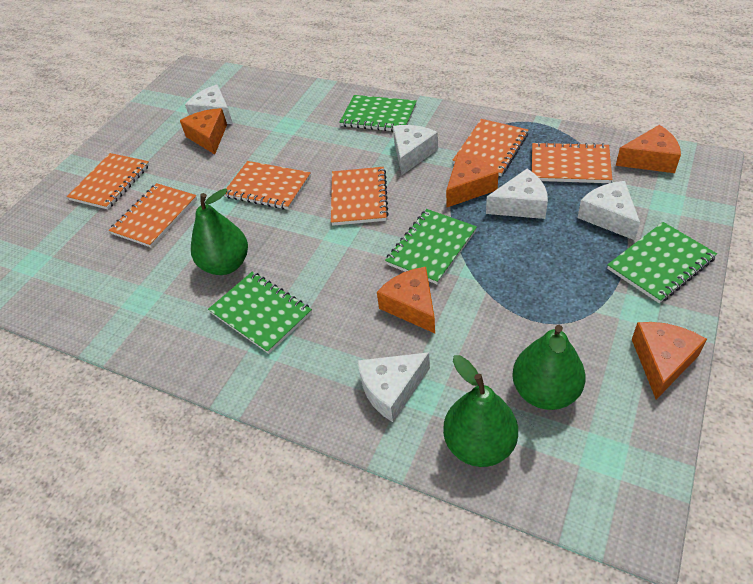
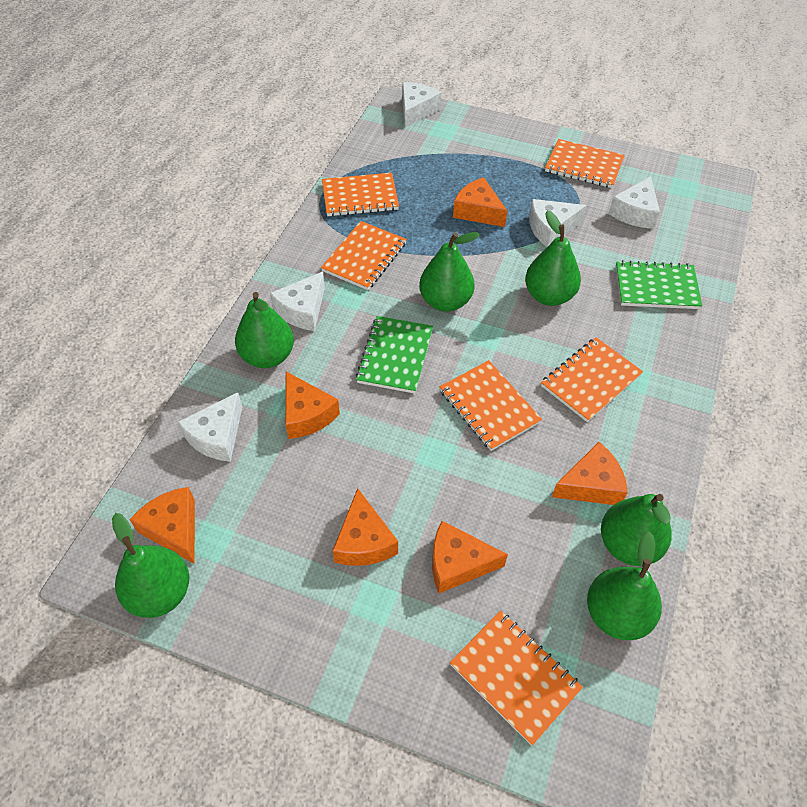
green notebook: [208,272,312,354] [339,95,417,132] [385,209,477,284] [607,222,717,303] = 4 -> [356,316,433,394] [616,260,702,309] = 2
green pear: [191,189,248,275] [443,355,518,467] [512,325,586,410] = 3 -> [112,513,189,618] [235,292,294,368] [419,232,480,312] [525,211,581,306] [587,532,662,640] [601,494,672,566] = 6
orange cheese: [180,108,227,154] [377,267,435,333] [446,154,499,207] [616,125,681,173] [632,322,707,399] = 5 -> [129,487,195,564] [285,371,340,439] [332,488,398,566] [432,521,508,593] [453,177,507,227] [552,442,628,505] = 6

